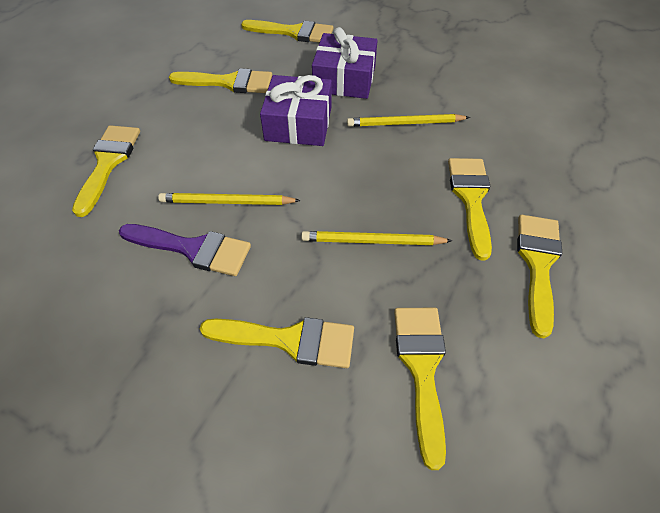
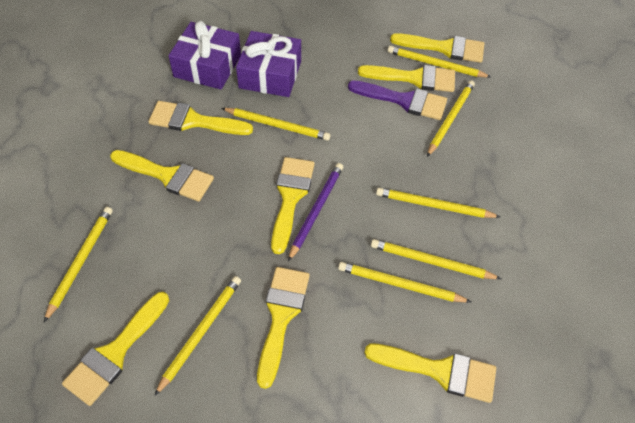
purple pencil: none = 0 -> [288,163,343,261] = 1
yellow brush: [72,125,140,217] [169,68,272,93] [200,317,354,368] [241,20,333,43] [394,308,446,470] [448,158,492,260] [517,215,562,338] = 7 -> [62,292,169,406] [110,150,214,202] [149,101,253,135] [257,267,310,389] [271,157,315,254] [358,65,455,92] [364,343,496,403] [390,33,484,63] = 8
yellow pencil: [158,193,301,205] [301,231,452,245] [347,114,470,127] = 3 -> [44,207,113,322] [154,276,241,396] [221,108,330,141] [338,262,471,302] [371,239,501,279] [376,188,500,218] [388,46,491,78] [427,80,475,157] = 8

